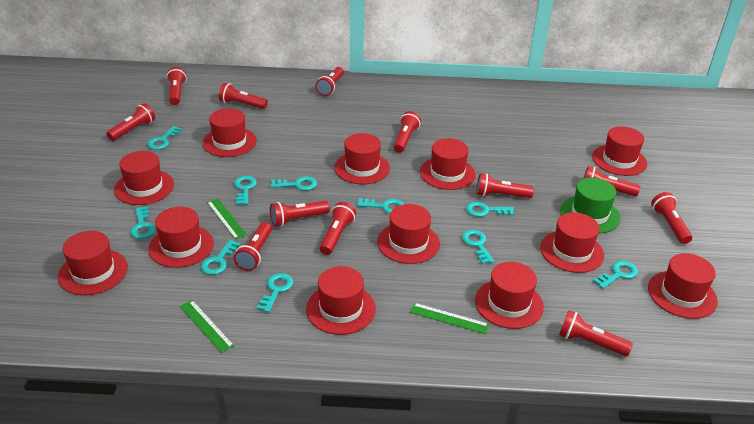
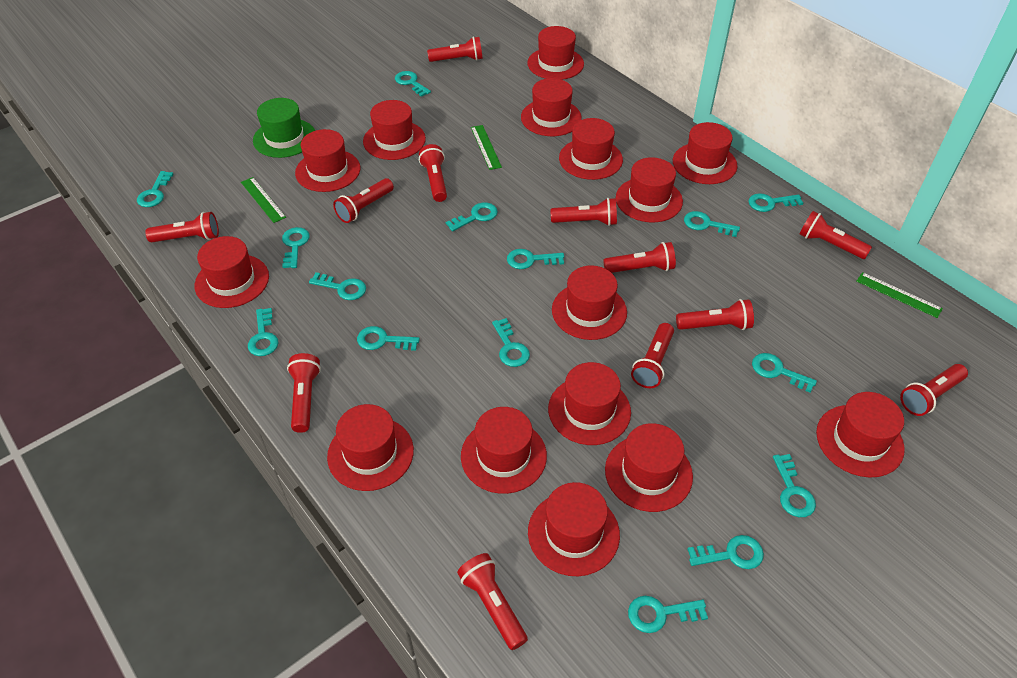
red hat: [58,231,128,295] [114,151,174,205] [148,207,214,268] [202,108,257,157] [306,266,376,335] [334,133,390,184] [377,204,440,264] [420,138,476,190] [475,262,544,329] [540,212,604,273] [592,126,647,176] [648,253,718,319] = 12 -> [194,236,269,308] [295,129,360,192] [327,404,414,491] [363,100,426,160] [461,407,547,494] [521,78,582,136] [527,26,584,80] [528,482,620,576] [548,362,631,445] [552,266,627,340] [559,118,623,180] [605,423,693,512] [616,157,683,222] [673,122,738,184] [816,392,905,478] = 15
turquoise key: [130,206,156,239] [147,126,182,150] [201,240,240,275] [234,176,257,205] [257,273,293,312] [270,176,317,190] [357,198,404,213] [462,230,494,264] [466,202,514,217] [593,261,638,289] = 10 -> [137,171,173,207] [248,308,279,356] [282,227,310,268] [309,272,366,300] [357,326,420,351] [395,71,431,97] [446,202,498,232] [492,318,530,367] [507,249,564,269] [628,596,708,633] [684,211,740,237] [688,535,764,569] [748,193,803,212] [752,353,817,393] [773,454,816,517] = 15

